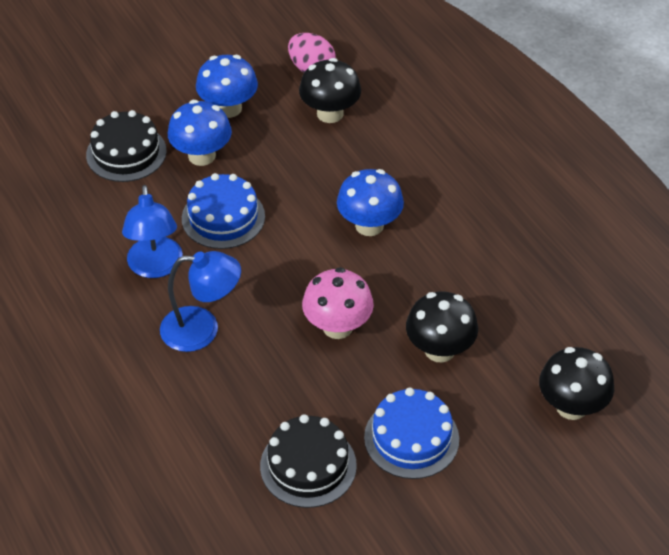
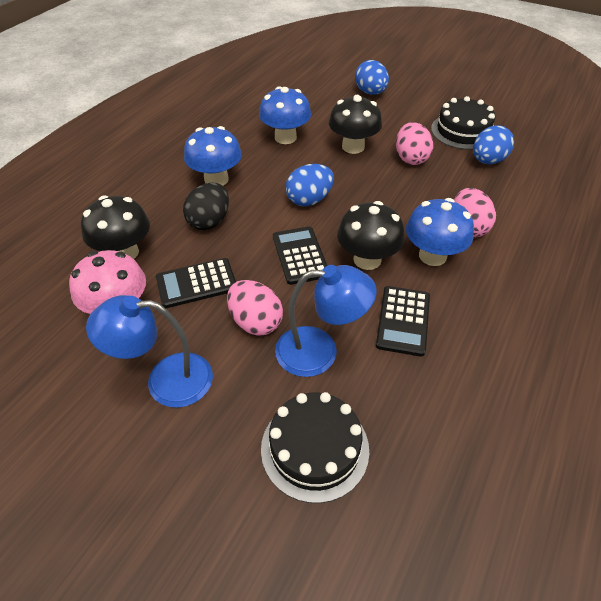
black calculator: none = 0 -> [156,258,236,308] [273,227,327,285] [376,286,430,357] = 3
black egg: none = 0 -> [183,183,229,230] = 1
blue cake: [182,173,265,249] [364,387,459,479] = 2 -> none = 0
blue egg: none = 0 -> [285,164,334,206] [355,60,389,95] [473,125,514,164] = 3
pink egg: [288,33,336,73] = 1 -> [227,280,283,336] [396,122,433,165] [454,188,496,237] = 3

